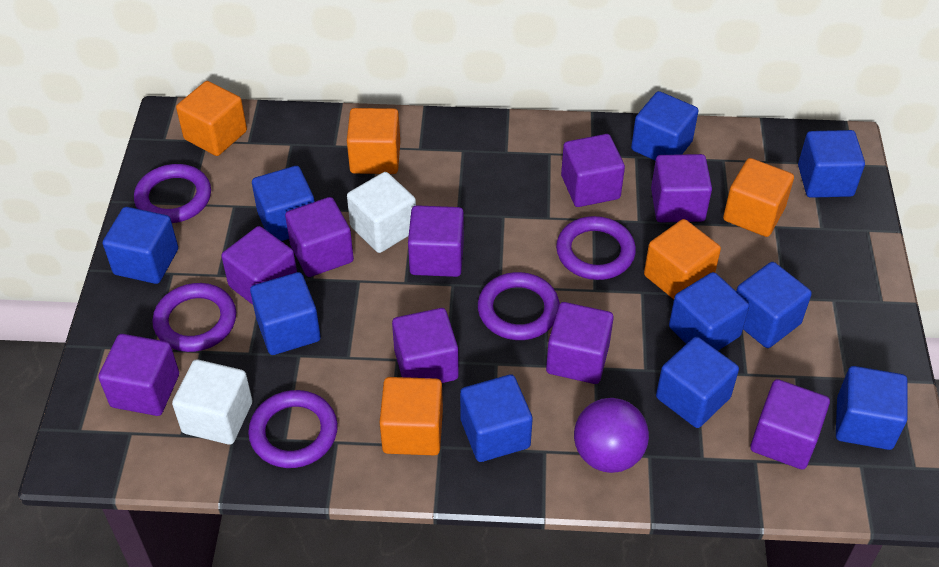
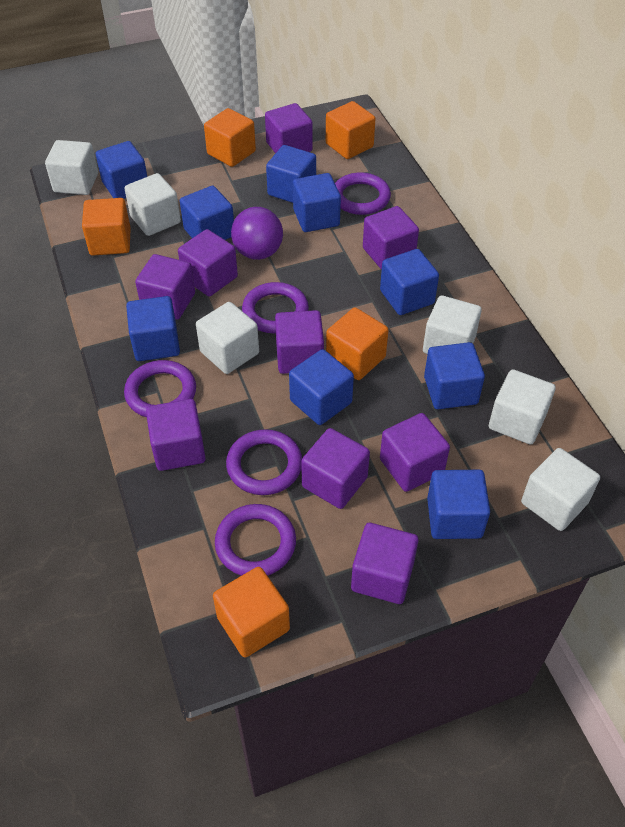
blue cube: [103,207,178,284] [250,272,321,355] [252,166,315,241] [460,374,533,462] [631,91,699,161] [656,337,739,428] [669,272,749,351] [736,262,812,348] [798,130,865,198] [836,366,908,450] = 10 -> [96,141,147,199] [126,296,180,361] [180,186,234,240] [266,145,316,203] [289,349,354,425] [293,173,341,232] [380,249,439,315] [424,342,485,409] [427,470,490,539] = 9
white cube: [172,359,252,445] [347,172,416,253] = 2 -> [45,140,98,195] [124,173,181,236] [196,302,259,374] [423,295,482,354] [489,369,556,445] [521,448,600,531] = 6

